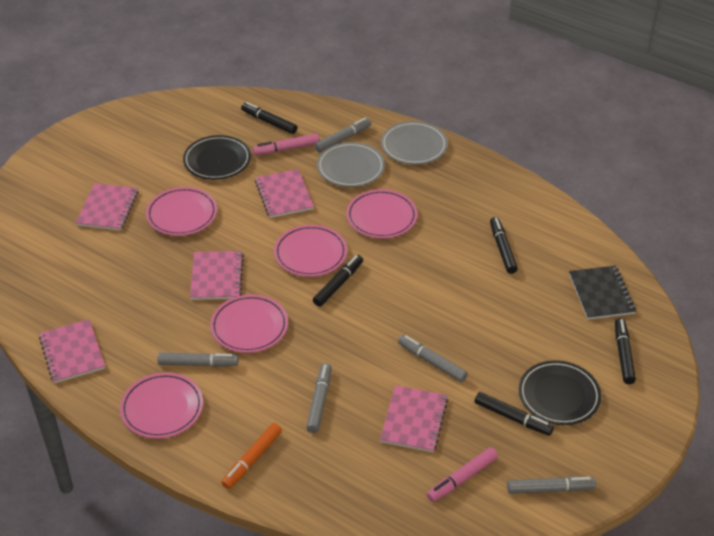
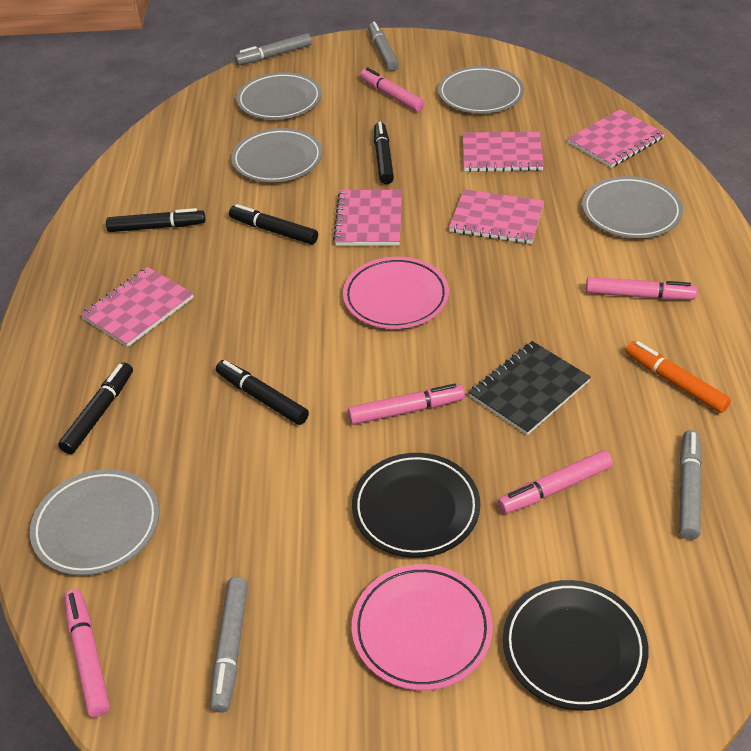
grey marker: [157,353,238,367] [306,363,331,433] [314,118,371,152] [398,335,468,382] [507,477,596,494] = 5 -> [210,577,248,713] [235,33,312,65] [368,21,399,71] [679,430,702,540] = 4
grey plate: [317,142,385,187] [381,121,448,165] = 2 -> [30,469,159,576] [231,128,322,182] [236,72,321,120] [438,66,524,113] [582,176,683,238] = 5
pink marker: [253,134,320,155] [427,447,498,502] = 2 -> [64,589,110,717] [348,384,465,425] [360,67,425,112] [498,450,613,514] [586,277,697,300] = 5
pink plate: [120,372,203,439] [146,187,217,236] [210,294,288,353] [274,225,347,277] [346,189,417,238] = 5 -> [343,257,449,329] [352,564,493,690] = 2

